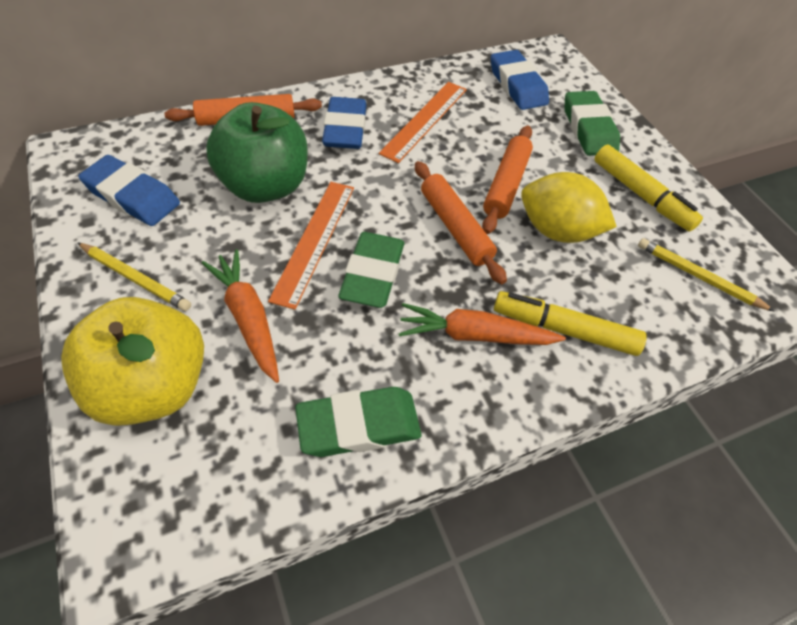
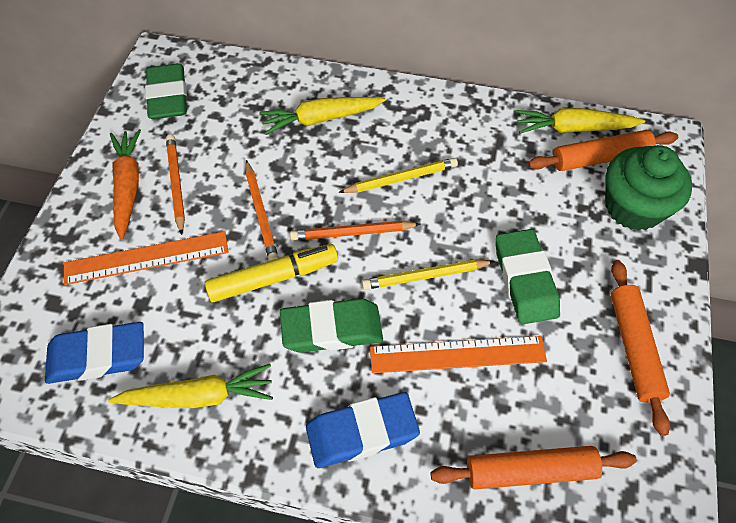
blue eraser: [78,155,180,226] [322,97,366,149] [491,50,549,110] = 3 -> [45,322,144,384] [306,392,420,468] = 2
green apple: [206,102,308,203] = 1 -> none = 0
green cupcake: none = 0 -> [605,145,692,231] = 1
orange carrot: [202,249,279,383] [399,303,566,345] = 2 -> [110,129,141,240] = 1
orange pencil: none = 0 -> [166,134,185,235] [245,160,278,261] [290,221,420,241] = 3
yellow apple: [61,297,204,426] = 1 -> none = 0
yellow carrot: none = 0 -> [108,364,273,408] [260,97,386,135] [516,108,645,134] = 3
yellow lemon: [521,172,617,243] = 1 -> none = 0
yellow marker: [494,291,647,356] [594,144,703,232] = 2 -> [205,244,338,302] = 1

